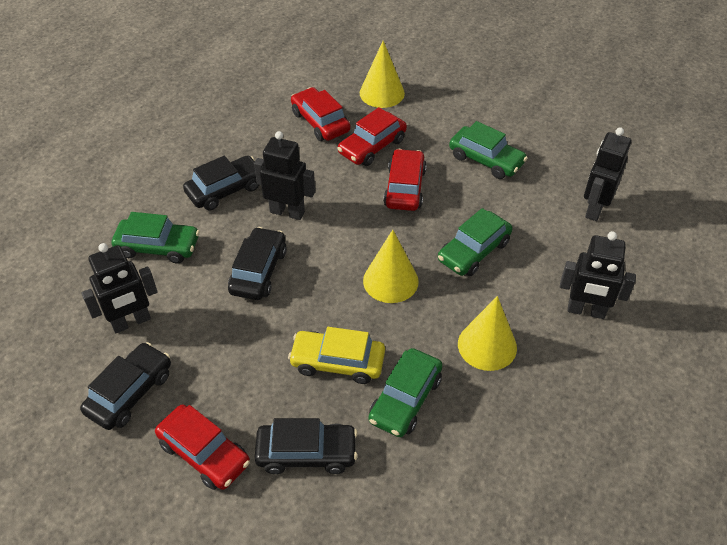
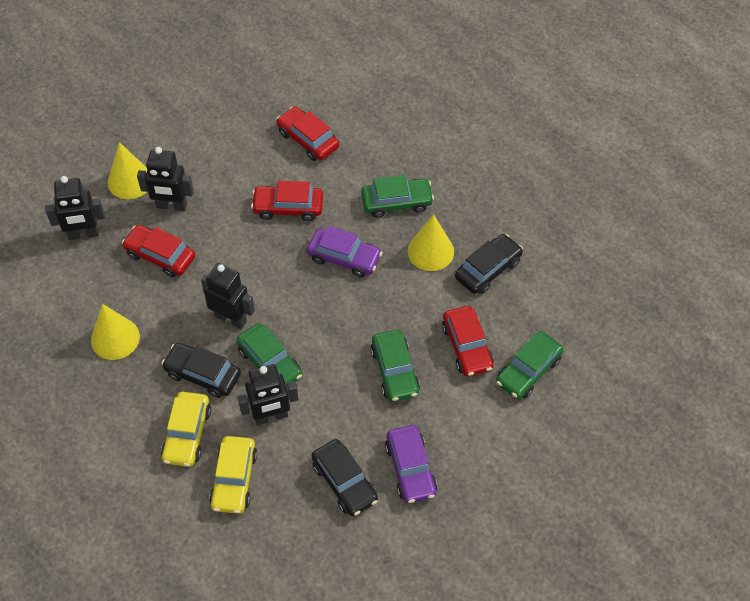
black car: [80,342,171,430] [183,155,259,211] [228,227,287,300] [255,418,357,474] = 4 -> [161,343,241,398] [311,439,378,516] [455,234,523,294] = 3
purple car: none = 0 -> [307,226,383,278] [385,425,437,503] = 2
yellow car: [288,327,385,384] = 1 -> [161,392,211,467] [209,436,257,514] = 2

